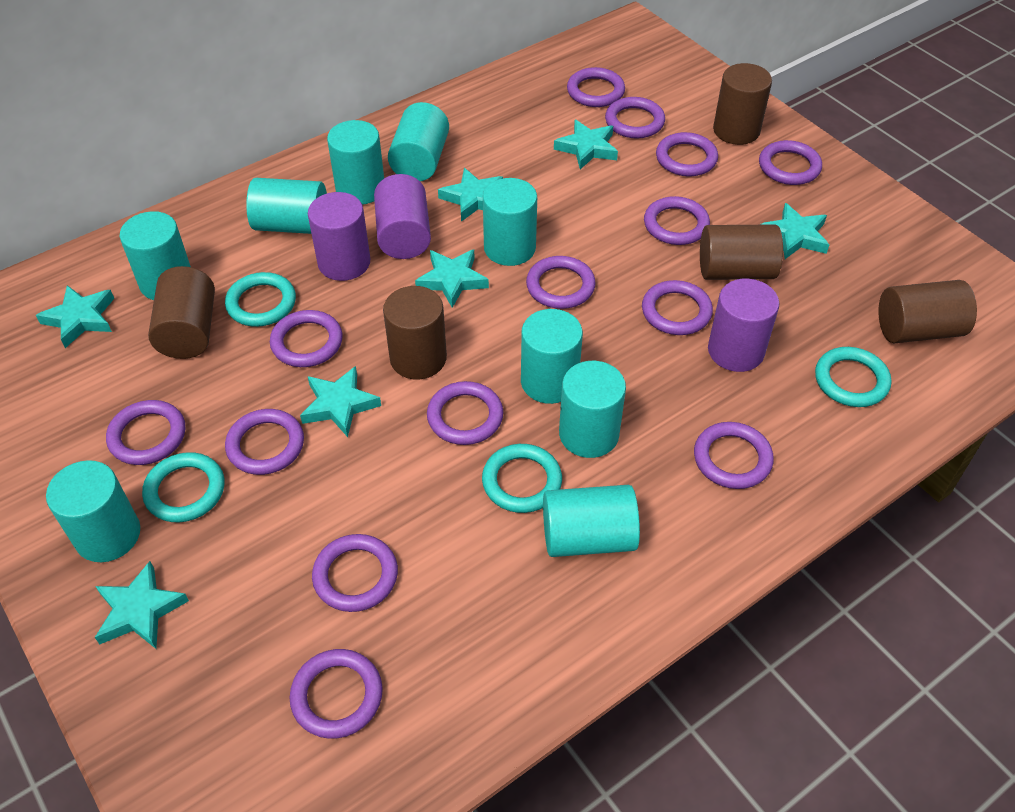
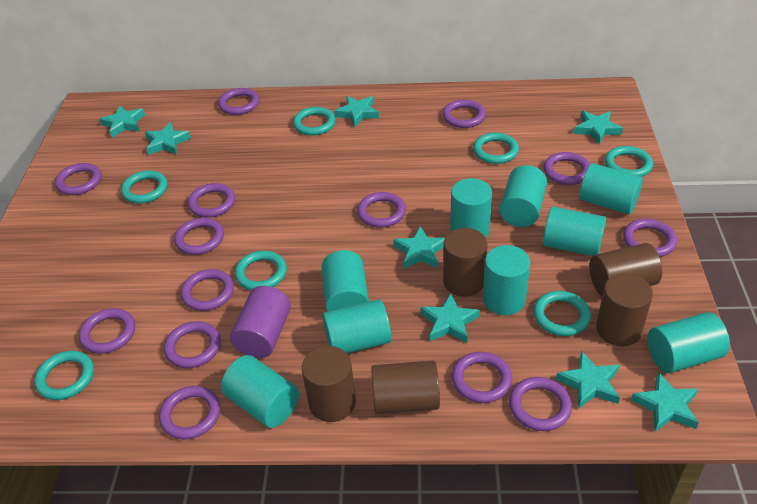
purple cylinder: [308,192,370,281] [374,174,431,259] [708,279,779,372] = 3 -> [230,286,291,358] = 1
turquoise ring: [142,452,224,522] [225,272,296,327] [482,444,562,513] [815,347,891,407] = 4 -> [34,351,94,400] [121,170,168,204] [235,251,287,290] [293,107,336,136] [473,133,519,164] [533,291,591,336] [605,146,653,177] = 7
turquoise star: [36,285,114,348] [95,561,189,649] [300,366,381,437] [415,249,489,308] [438,168,503,222] [554,120,618,169] [760,203,829,259] = 7 -> [99,105,145,138] [145,122,191,155] [334,96,379,127] [393,226,445,269] [421,293,480,343] [556,351,620,409] [574,111,623,144] [631,372,699,432] = 8

